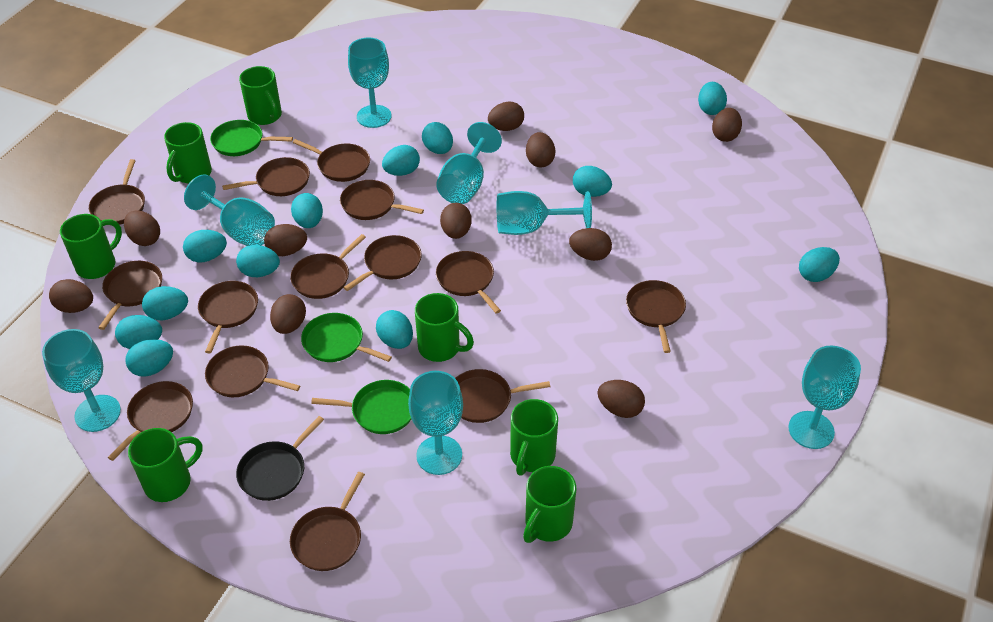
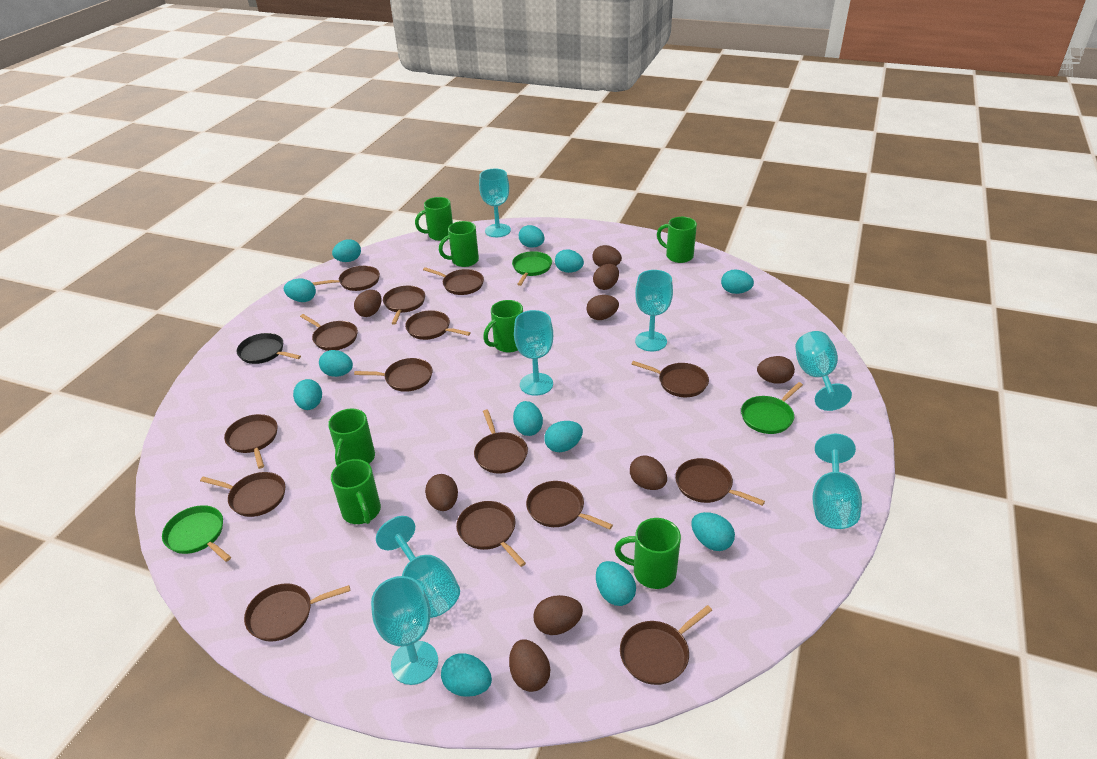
brown egg: [49,279,93,313] [124,210,160,246] [264,224,307,256] [270,294,306,334] [440,203,472,239] [488,101,524,131] [526,132,555,168] [569,228,612,261] [597,380,645,418] [712,108,742,142] = 10 -> [354,290,382,317] [425,474,458,511] [509,639,550,692] [533,595,583,635] [586,295,619,320] [592,245,622,267] [593,264,619,290] [630,456,667,490] [757,356,795,384] = 9
brown pan: [89,159,145,225] [98,261,162,330] [108,381,193,461] [198,281,258,353] [205,345,300,397] [222,157,310,196] [290,234,366,299] [290,472,365,571] [293,139,370,182] [340,180,424,220] [343,235,422,291] [436,251,501,314] [455,369,550,423] [626,280,686,353] = 14 -> [200,472,285,517] [224,414,278,469] [244,583,350,642] [300,314,358,351] [312,266,380,291] [354,358,433,392] [383,286,425,325] [405,310,471,340] [423,267,484,295] [456,501,526,567] [474,410,528,474] [526,481,613,530] [620,605,712,685] [632,361,709,397] [675,458,765,506] = 15

